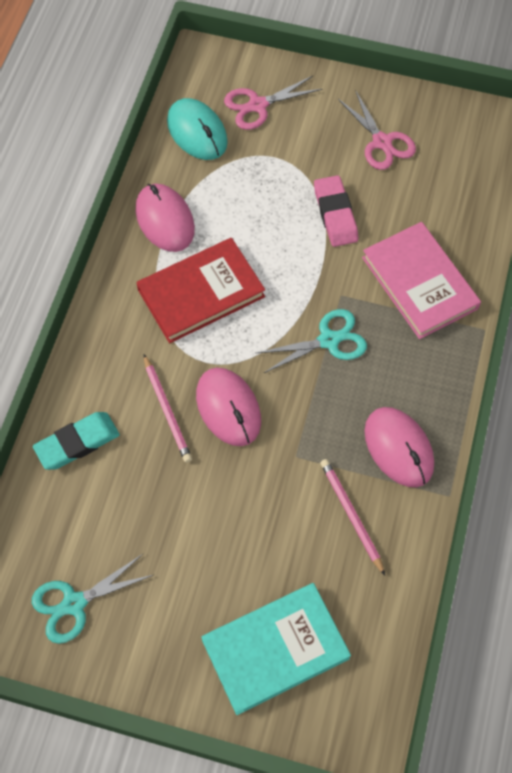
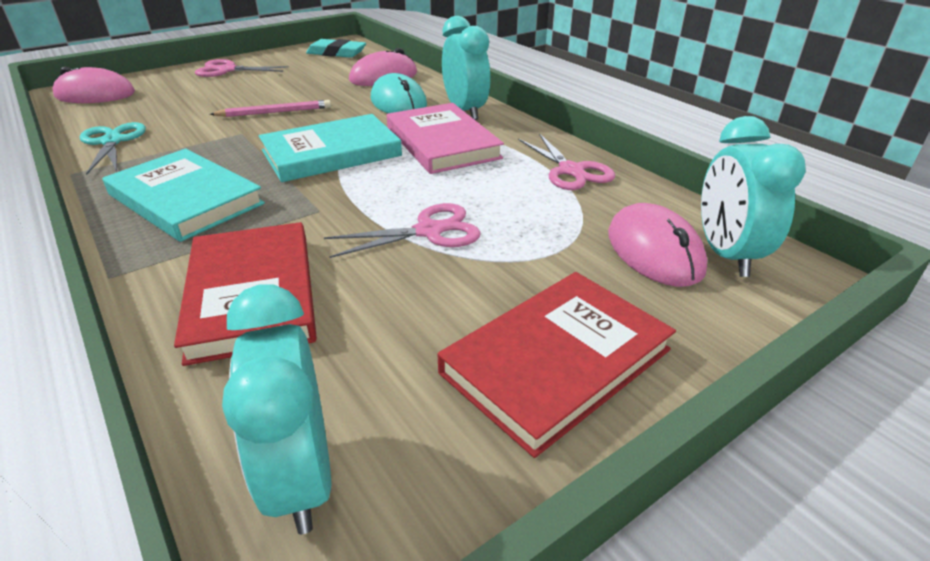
pink eraser: [314,175,358,247] = 1 -> none = 0
pink pencil: [144,355,192,463] [320,459,385,575] = 2 -> [210,100,331,117] = 1
pink scissors: [224,75,322,130] [338,90,416,170] = 2 -> [195,59,289,77] [324,203,481,258] [518,133,615,190] = 3
red book: [136,238,265,343] = 1 -> [174,222,317,366] [438,272,676,458] = 2
turquoise book: [201,583,351,715] = 1 -> [102,149,265,242] [259,114,402,182] = 2
turquoise clock: none = 0 -> [222,284,331,534] [442,16,490,120] [701,116,806,277] = 3
turquoise scissors: [32,554,153,644] [257,309,367,373] = 2 -> [80,122,146,175] = 1

